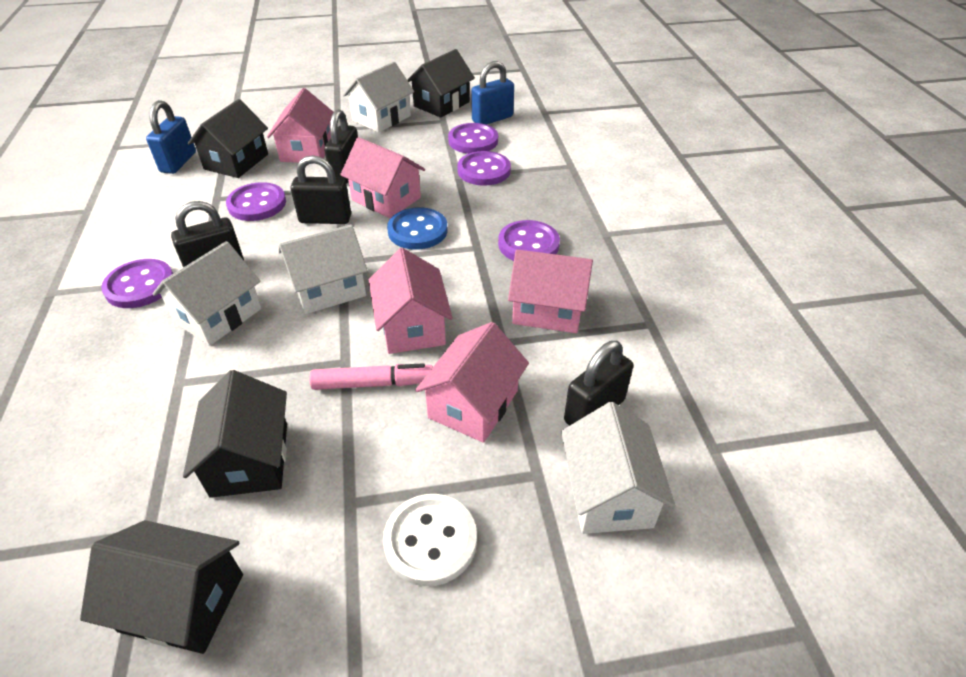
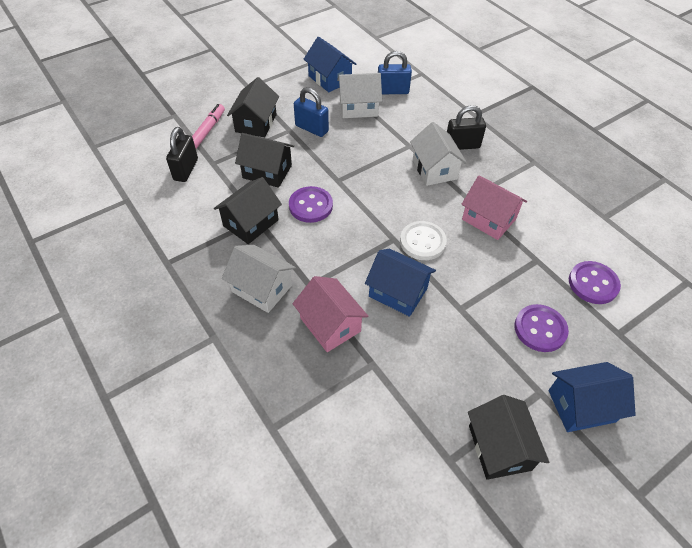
black padlock: [171,201,244,267] [291,155,351,224] [324,109,358,184] [564,341,633,426] = 4 -> [166,127,198,182] [447,105,486,150] = 2
blue button: [387,207,447,250] = 1 -> none = 0
blue house: none = 0 -> [304,36,356,92] [365,249,436,317] [548,362,636,432] = 3
pink house: [267,88,333,163] [340,137,425,218] [369,248,453,354] [415,322,529,443] [508,249,593,333] = 5 -> [293,276,368,352] [461,176,527,240] = 2
purple button: [101,259,173,308] [226,182,286,221] [448,123,498,154] [457,151,511,186] [498,220,560,261] = 5 -> [289,186,333,223] [514,304,569,352] [569,261,621,304] = 3
white house: [152,241,261,346] [278,224,368,314] [343,62,414,133] [561,402,676,534] = 4 -> [222,245,296,313] [337,73,382,118] [410,122,467,186] = 3

